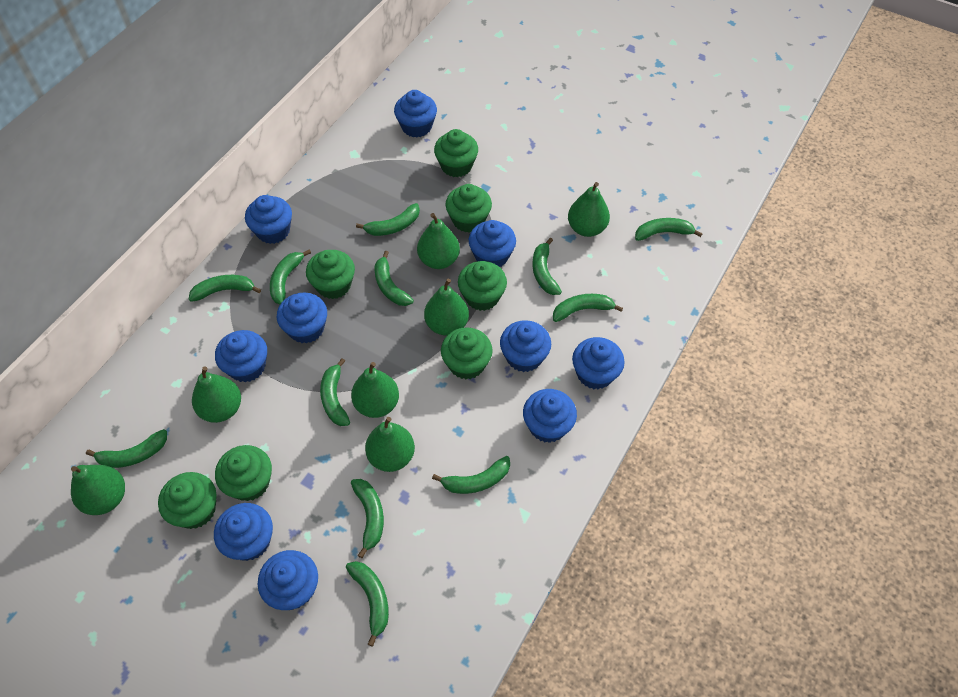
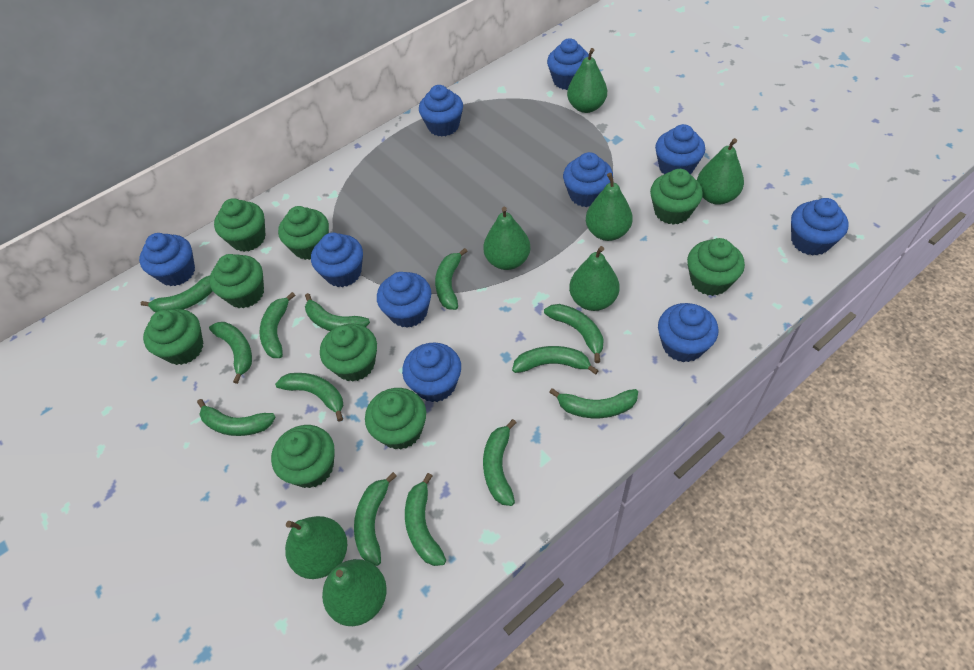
green banana: [86,429,167,468] [189,275,261,302] [270,250,311,304] [320,358,350,426] [346,561,389,647] [351,479,384,558] [356,203,420,236] [375,251,414,306] [432,456,510,494] [533,238,562,295] [553,294,623,322] [635,218,703,241] = 12 -> [141,275,212,312] [197,399,275,436] [209,322,252,384] [259,292,295,358] [275,373,343,422] [305,293,370,331] [354,472,397,566] [405,473,446,566] [435,248,467,310] [483,419,516,506] [512,346,599,375] [544,304,604,363] [549,388,638,418] = 13
green cupcake: [158,472,217,529] [215,445,272,501] [306,250,355,299] [434,129,478,177] [441,327,493,379] [446,184,492,233] [458,261,507,311] = 7 -> [143,309,203,365] [209,254,264,309] [214,198,266,252] [271,425,335,488] [278,206,329,260] [320,324,377,382] [365,388,426,450] [650,169,703,225] [687,238,745,296] = 9

